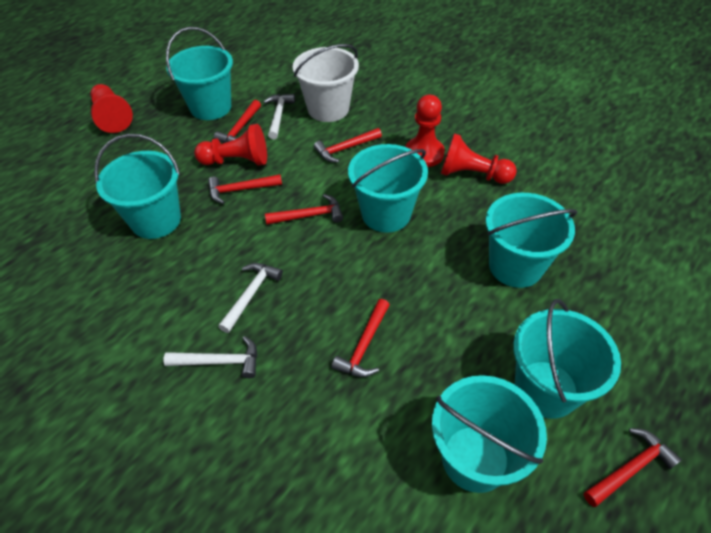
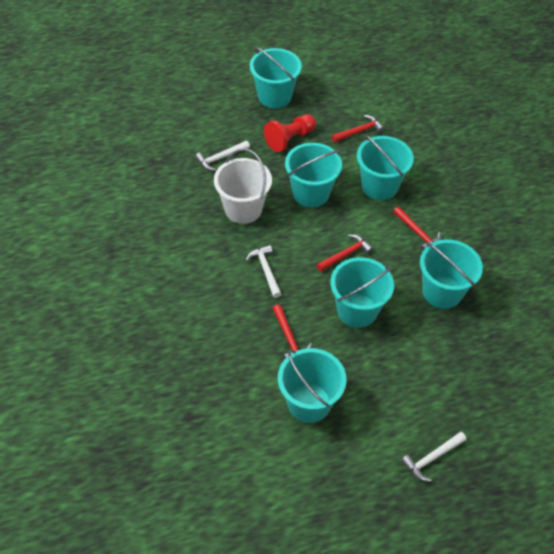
red hammer: [208,174,282,204] [214,100,261,143] [265,194,343,225] [314,128,382,162] [332,299,390,377] [584,428,682,507] = 6 -> [272,304,312,359] [317,234,374,272] [332,115,385,142] [393,206,441,251] = 4
red pawn: [90,84,133,133] [194,124,267,166] [405,95,445,167] [441,133,517,184] = 4 -> [264,114,316,152] = 1

